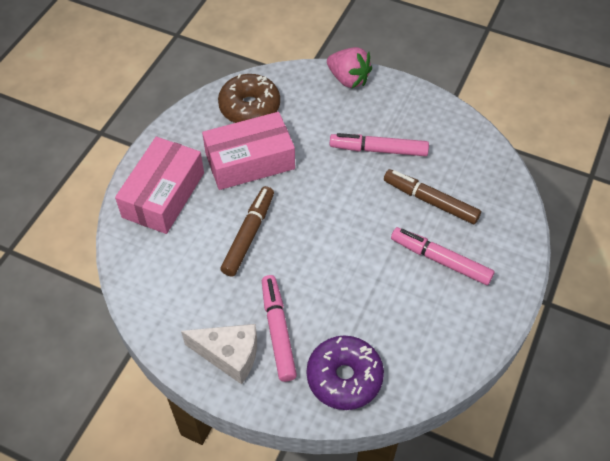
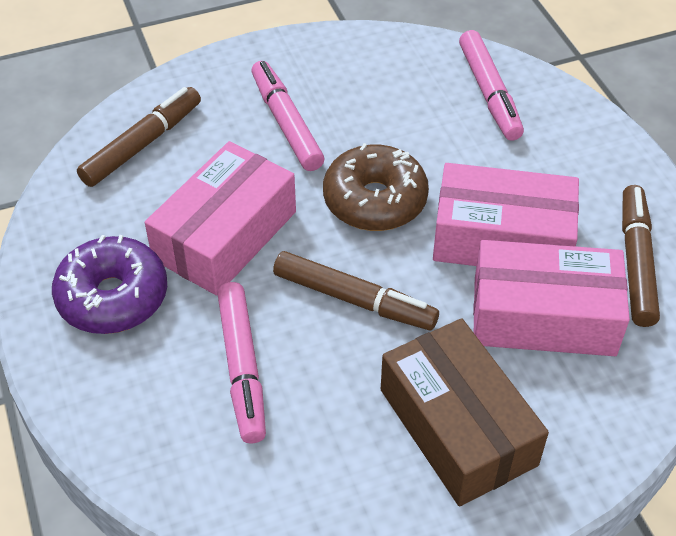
brown box: none = 0 -> [381,318,549,506] = 1
brown marker: [220,186,274,277] [384,169,481,224] = 2 -> [77,87,201,187] [273,251,439,330] [622,185,660,327] = 3
pink box: [115,137,204,234] [202,112,295,190] = 2 -> [145,141,296,296] [433,163,579,266] [473,240,630,356] = 3
pink strawberry: [327,47,372,88] = 1 -> none = 0
white cheese: [181,324,257,384] = 1 -> none = 0

